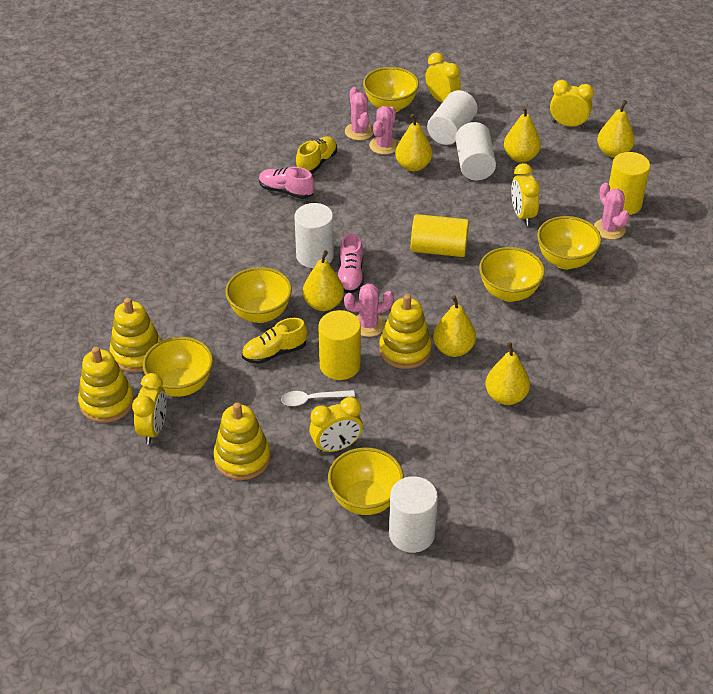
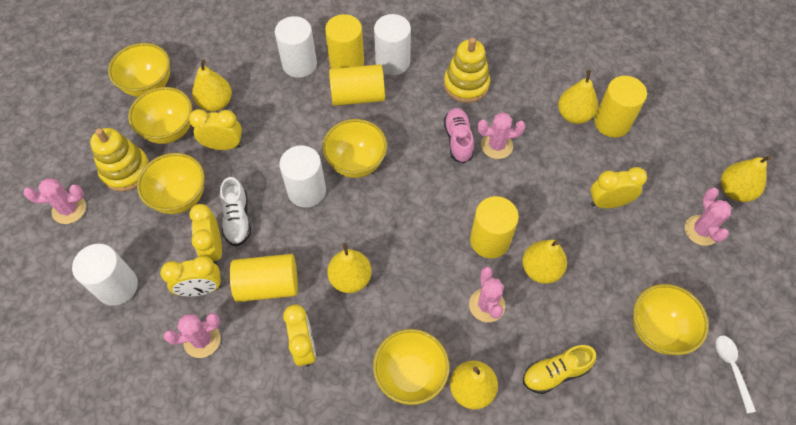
pink cactus: [344,283,394,337] [345,87,373,140] [369,106,399,155] [594,183,629,240] = 4 -> [24,178,86,224] [164,313,221,358] [469,267,505,322] [477,112,526,159] [685,188,731,246] = 5
pink shoe: [259,167,315,199] [338,233,364,293] = 2 -> [444,108,474,163] = 1
white shoe: none = 0 -> [220,177,251,246] = 1
yellow cylinder: [318,310,361,380] [411,214,469,257] [609,152,650,215] = 3 -> [230,254,298,302] [325,14,364,69] [329,64,385,106] [470,196,519,258] [594,76,647,138] = 5
yellow shoe: [242,318,307,364] [296,136,337,174] = 2 -> [523,345,596,394] = 1
yellow stacking toy: [78,347,134,423] [109,298,162,373] [213,402,271,480] [379,294,432,369] = 4 -> [90,128,149,192] [444,37,490,103] = 2

